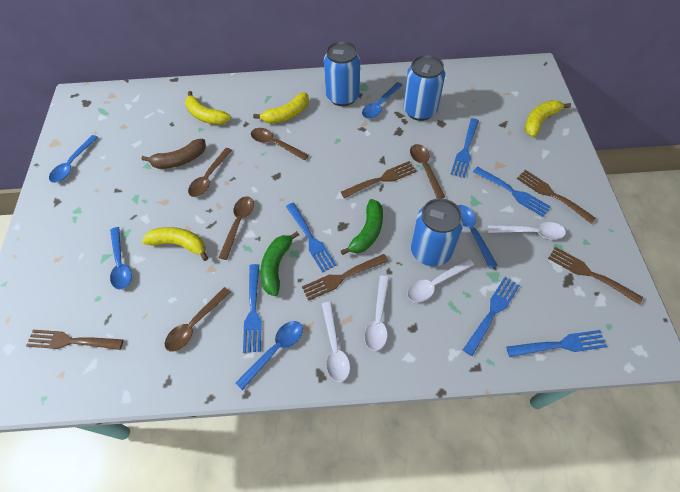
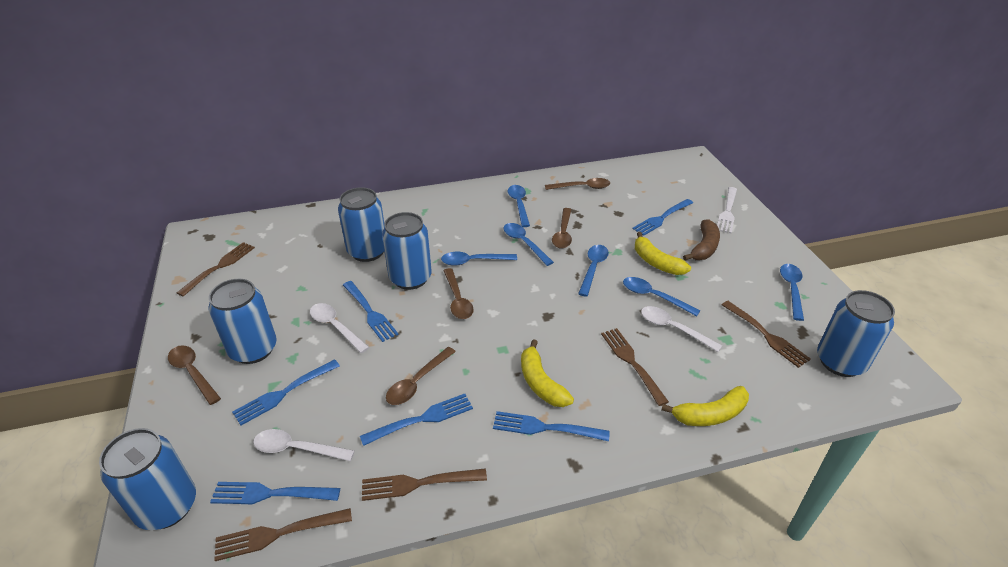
blue can: [324,41,360,106] [403,55,445,121] [411,198,463,266] = 3 -> [99,428,196,530] [209,279,277,364] [338,187,385,262] [382,212,432,290] [817,290,895,377] = 5
blue spoon: [49,135,98,183] [110,227,132,290] [235,321,303,390] [362,82,403,119] [457,205,498,269] = 5 -> [441,252,517,266] [504,223,554,266] [508,185,530,227] [578,245,609,297] [623,277,701,316] [780,264,804,321] = 6
green banana: [260,231,299,296] [341,199,383,255] = 2 -> none = 0
white fork: none = 0 -> [717,187,737,233] = 1
white spoon: [322,302,350,382] [364,276,389,351] [407,258,474,302] [488,222,566,240] = 4 -> [253,429,355,461] [310,303,369,353] [641,306,722,352] = 3
yellow banana: [142,227,208,261] [185,91,231,125] [253,92,309,124] [525,100,571,137] = 4 -> [521,339,574,407] [635,232,691,275] [661,386,749,426] = 3

